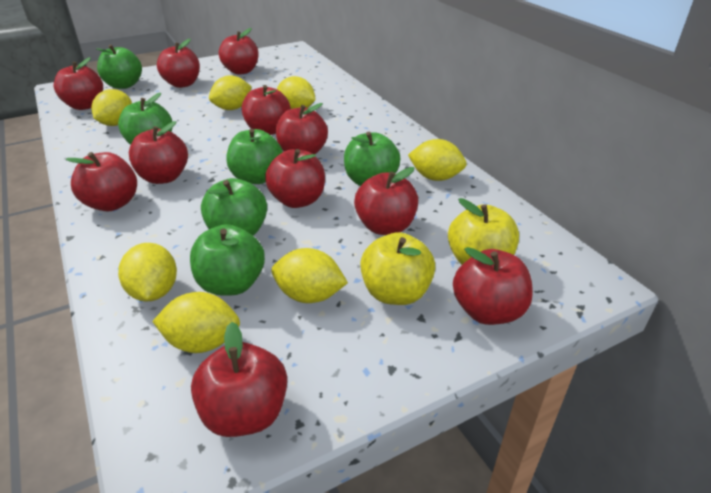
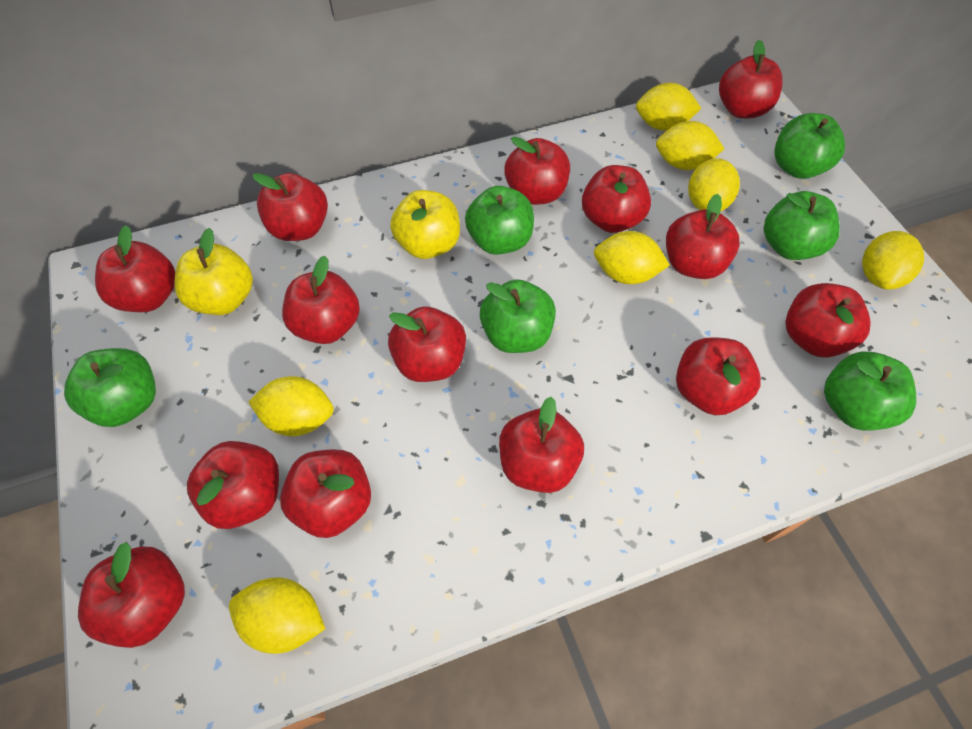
red apple: [54,57,103,110] [66,152,137,211] [129,121,188,184] [157,39,200,88] [191,322,287,437] [219,28,259,75] [242,85,291,135] [265,149,325,208] [276,103,328,154] [354,167,418,235] [453,247,533,325] = 11 -> [78,542,185,648] [95,225,175,312] [187,441,279,529] [252,173,328,241] [280,449,371,538] [282,256,360,344] [388,306,466,382] [499,397,584,493] [504,137,570,205] [582,165,651,233] [666,194,740,279] [676,337,761,415] [719,40,783,118] [786,283,871,358] = 14

